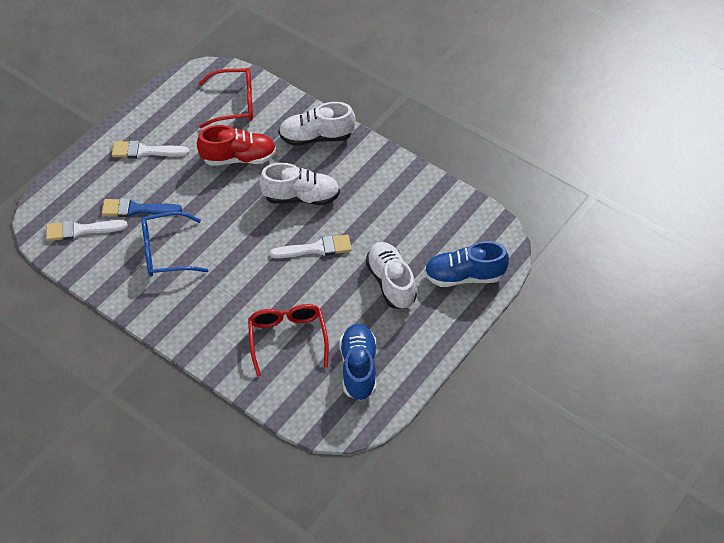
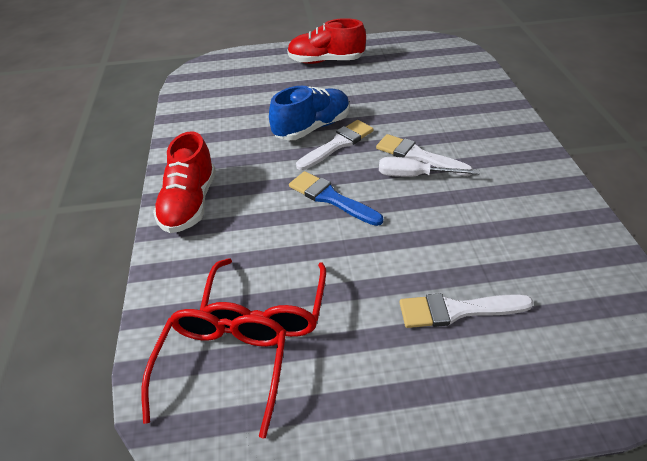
blue glasses: [141,211,209,277] = 1 -> none = 0
blue shoe: [339,324,377,401] [424,241,509,287] = 2 -> [269,86,350,140] = 1
red shoe: [197,125,276,166] = 1 -> [153,131,216,233] [287,18,366,64] = 2
white screwdriver: none = 0 -> [379,157,479,177] = 1
white shoe: [259,163,340,205] [279,102,355,146] [366,242,417,309] = 3 -> none = 0

